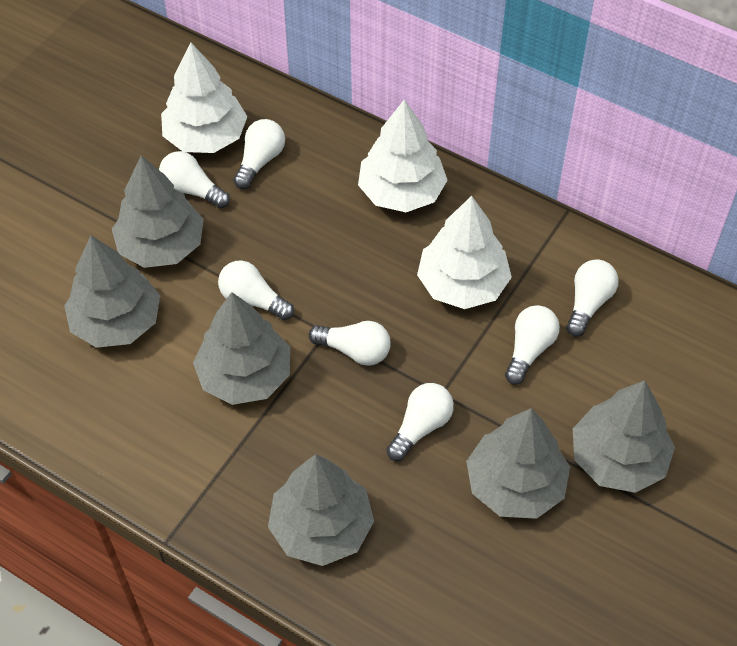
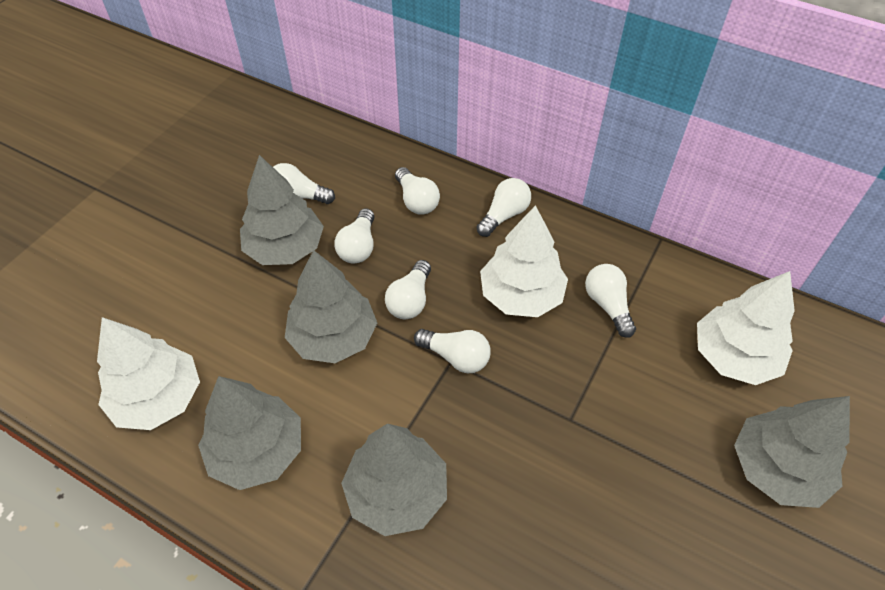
grey tree: [64,236,160,348] [112,155,204,268] [193,292,290,405] [268,455,374,566] [466,408,570,519] [573,381,675,493] = 6 -> [198,376,301,490] [240,155,324,265] [285,250,377,363] [341,424,447,536] [734,396,850,508] = 5

